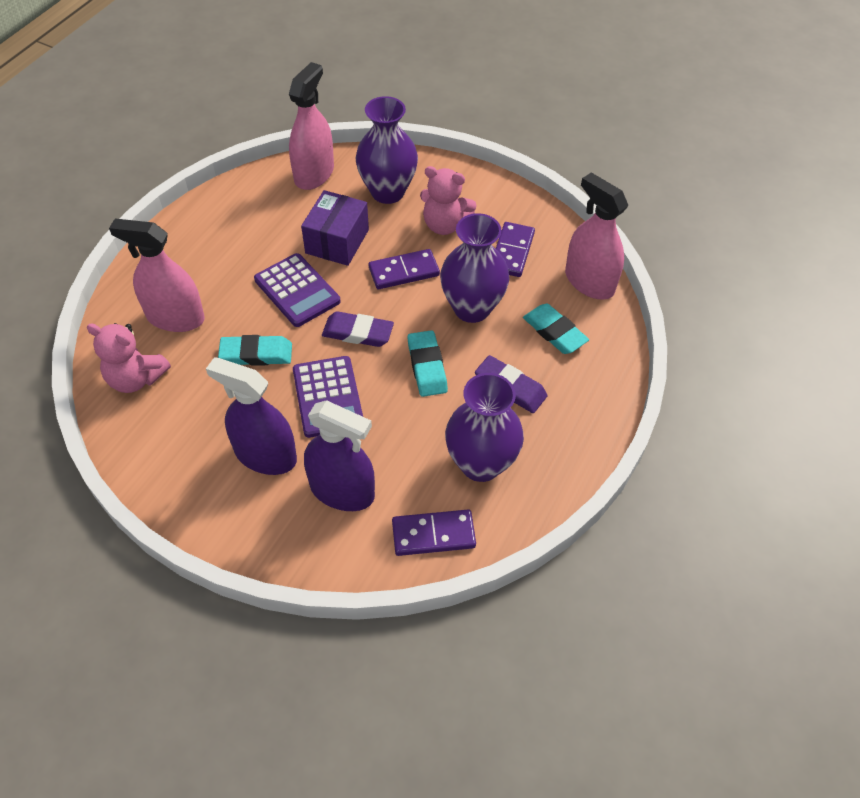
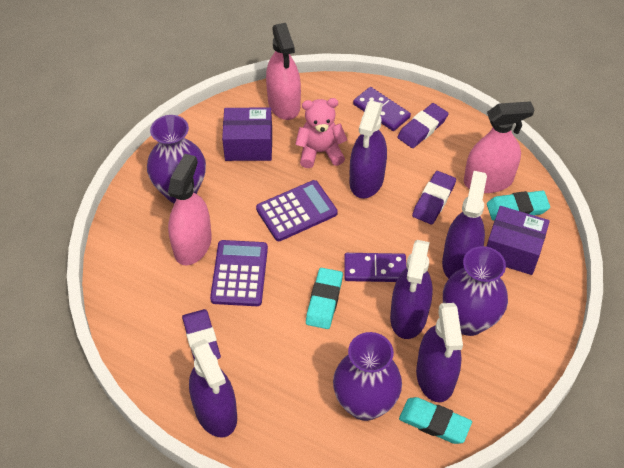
pink teddy bear: [87,323,171,393] [420,166,477,235] = 2 -> [295,98,347,168] = 1
purple box: [301,190,369,266] = 1 -> [222,107,272,161] [487,206,550,275] = 2
purple domino: [368,249,440,289] [392,510,476,556] [496,222,535,277] = 3 -> [344,253,406,282] [353,87,411,131] = 2
purple eraser: [322,311,394,347] [475,355,547,413] = 2 -> [182,309,221,360] [397,103,449,148] [412,171,456,225] = 3
purple spray bottle: [206,357,297,475] [304,400,375,511] = 2 -> [189,339,237,437] [350,101,387,198] [390,240,433,339] [416,303,463,402] [442,171,487,279] = 5

